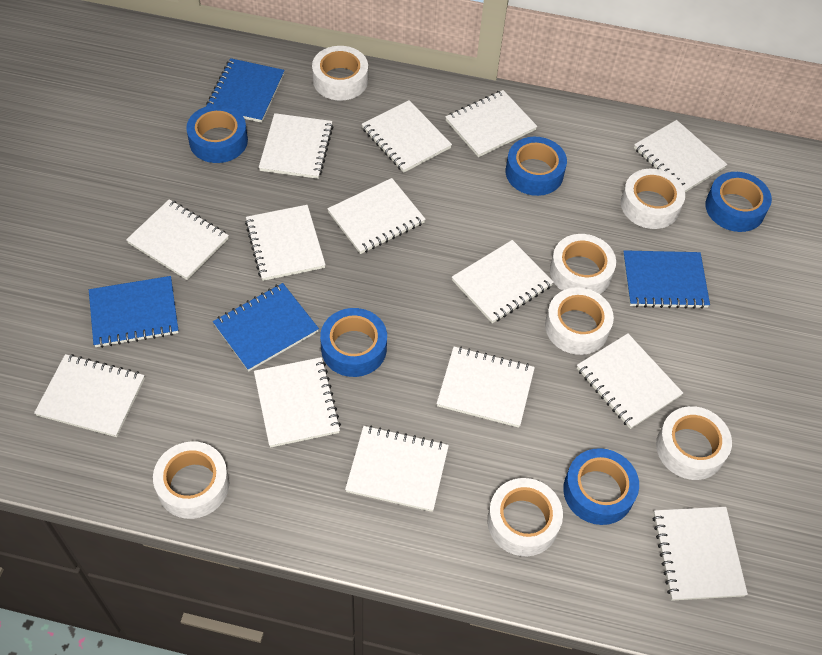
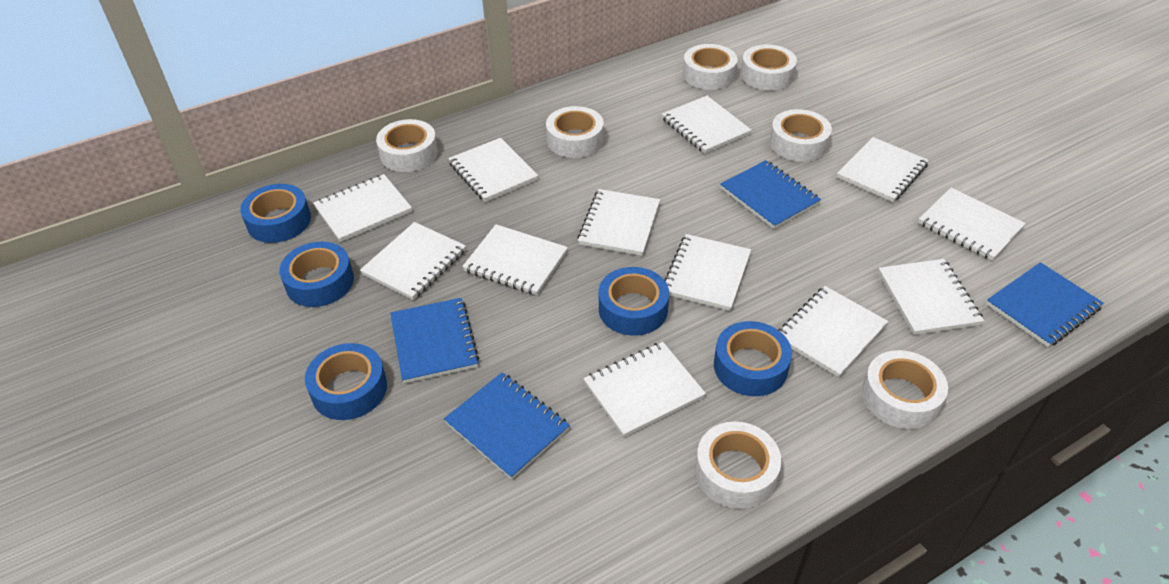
white notebook: [34,354,145,437] [126,199,229,280] [245,205,326,281] [254,357,341,448] [259,113,333,179] [327,178,426,254] [345,425,449,512] [362,100,452,173] [437,346,535,428] [445,90,537,157] [452,240,554,323] [577,334,683,429] [634,120,727,192] [653,507,748,601] = 14 -> [313,174,412,242] [360,222,466,300] [448,138,538,202] [462,224,568,295] [577,189,660,256] [583,342,706,437] [662,96,752,154] [664,234,751,311] [778,286,888,377] [837,137,929,202] [878,259,984,335] [918,188,1026,261] = 12

